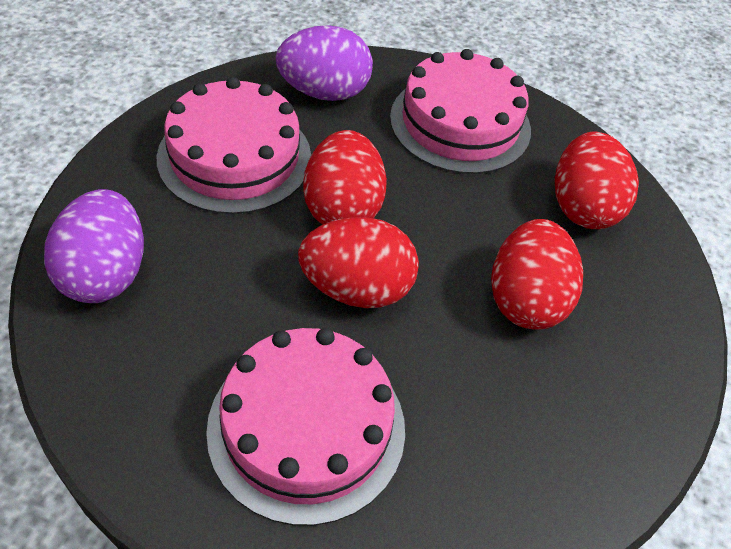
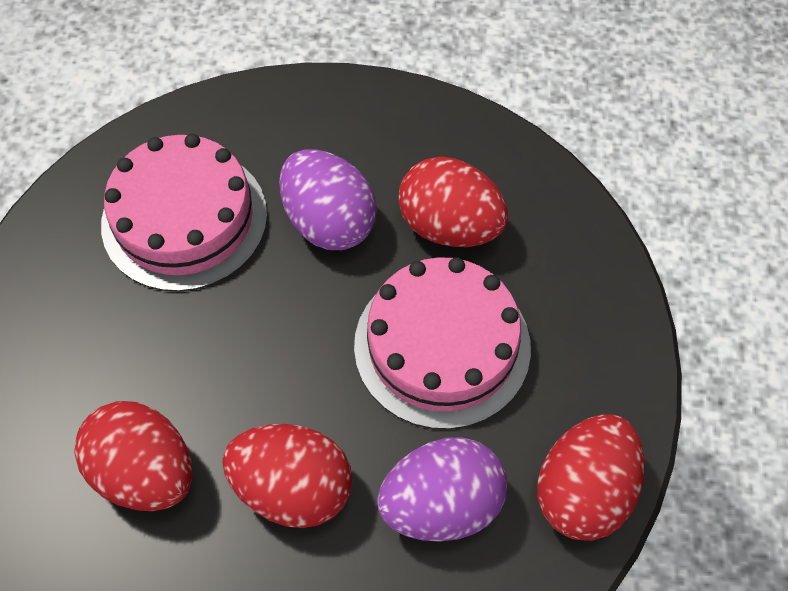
pink cake: [157,77,311,214] [206,328,405,526] [390,49,531,174] = 3 -> [101,134,267,292] [354,257,531,429] = 2

